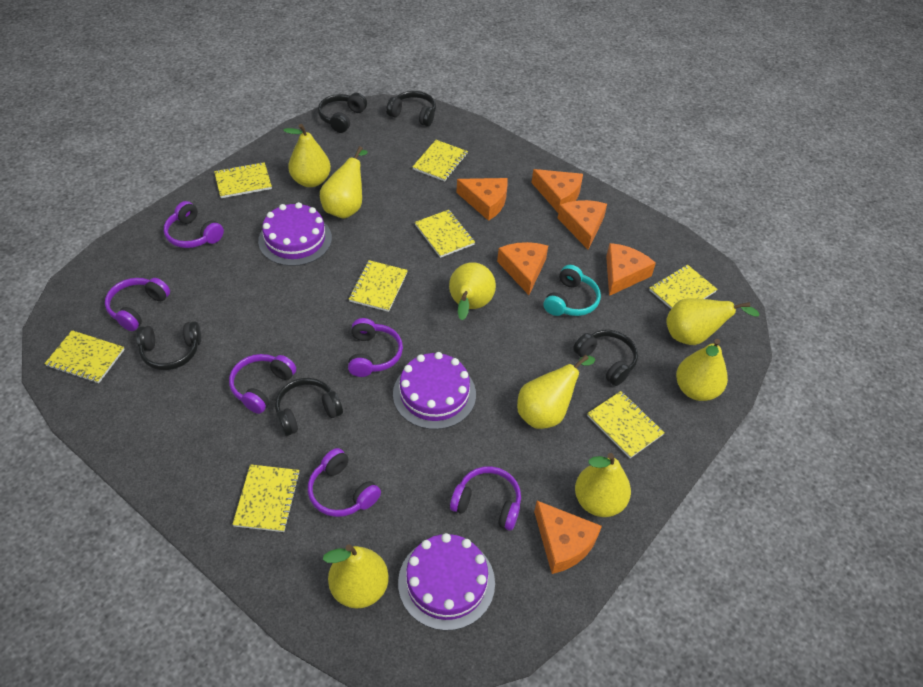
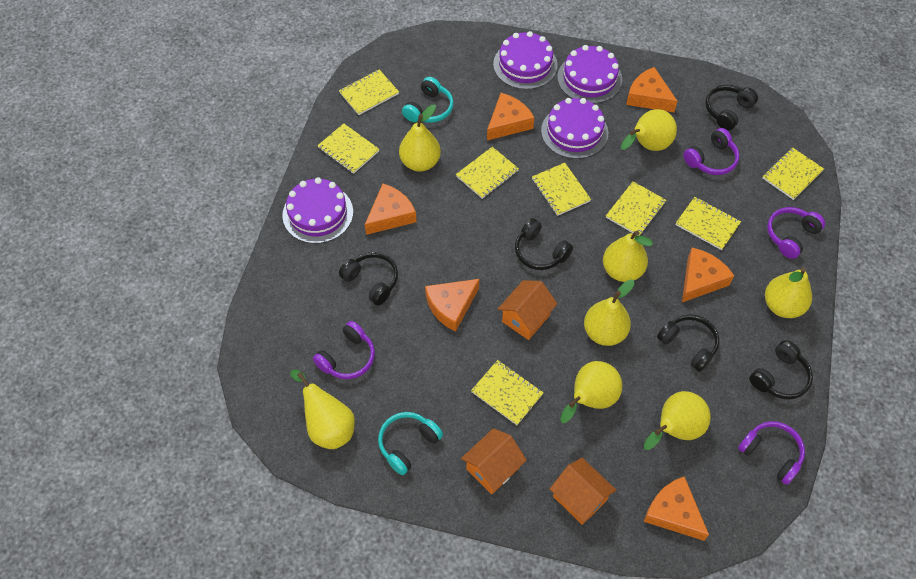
orange house: none = 0 -> [461,428,527,494] [498,280,557,340] [550,458,616,525] = 3
purple cake: [258,202,332,266] [393,352,476,430] [398,533,495,631] = 3 -> [282,177,353,244] [493,31,558,90] [541,98,608,159] [557,45,622,104] = 4
purple headphones: [105,278,170,331] [164,201,224,248] [229,354,296,414] [308,448,381,517] [348,318,403,377] [450,466,521,531] = 6 -> [313,321,375,379] [683,128,740,175] [738,421,805,485] [767,207,825,259] = 4
turquoise headphones: [544,265,601,316] = 1 -> [378,412,443,475] [402,77,454,123] = 2

